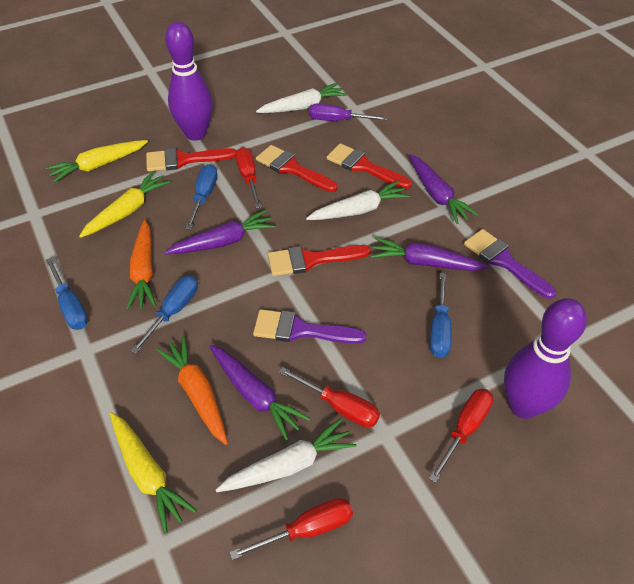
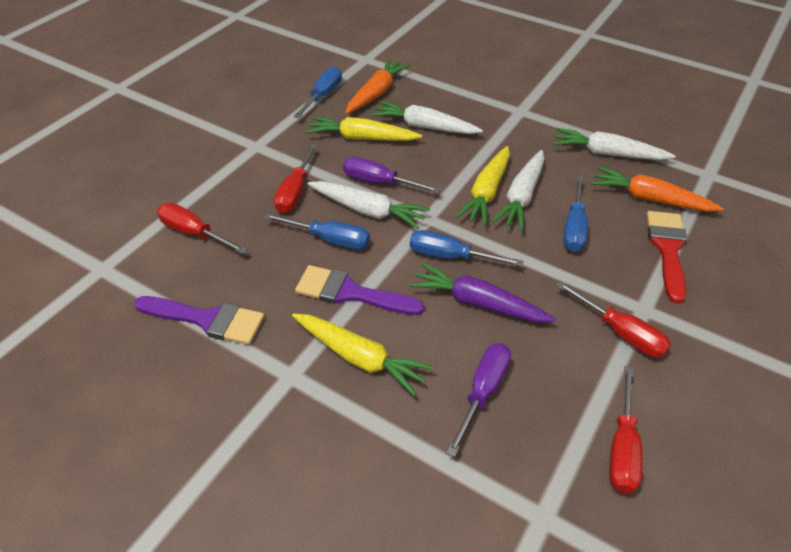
purple bowling pin: [165,22,213,141] [504,298,587,419] = 2 -> none = 0
purple carrot: [164,209,276,255] [210,345,310,440] [371,237,489,271] [409,154,479,224] = 4 -> [409,263,556,323] = 1
purple screwdriver: [309,103,388,121] = 1 -> [343,157,441,193] [446,343,511,457] = 2
red brush: [146,148,237,171] [256,145,337,192] [268,245,371,276] [327,143,412,189] = 4 -> [647,211,687,304] = 1
white carrot: [216,418,357,492] [256,83,347,113] [306,181,410,220] = 3 -> [308,181,430,229] [371,101,483,134] [492,150,544,231] [553,128,675,160] = 4

